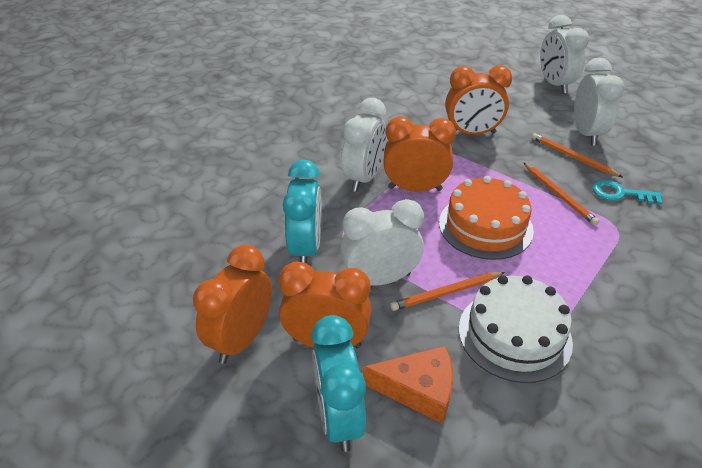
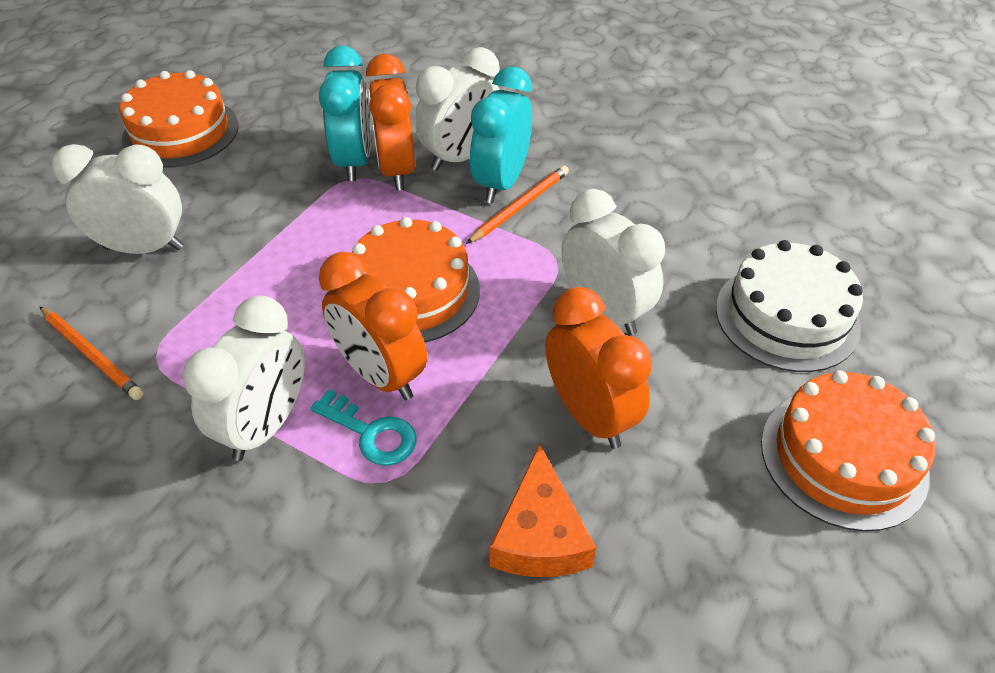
orange cake: [439,176,534,260] = 1 -> [120,70,239,168] [351,217,480,342] [761,370,935,531] = 3
orange clock: [193,245,272,364] [278,261,372,349] [383,116,456,192] [445,65,512,135] = 4 -> [319,252,427,400] [366,54,415,190] [545,287,652,449] = 3
orange pencil: [390,272,505,311] [524,163,599,226] [531,133,622,177] = 3 -> [40,307,143,400] [466,165,569,244] = 2

